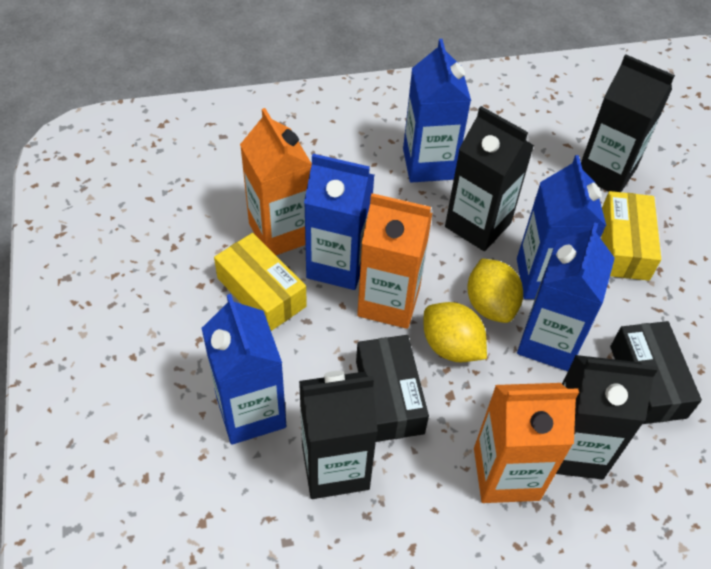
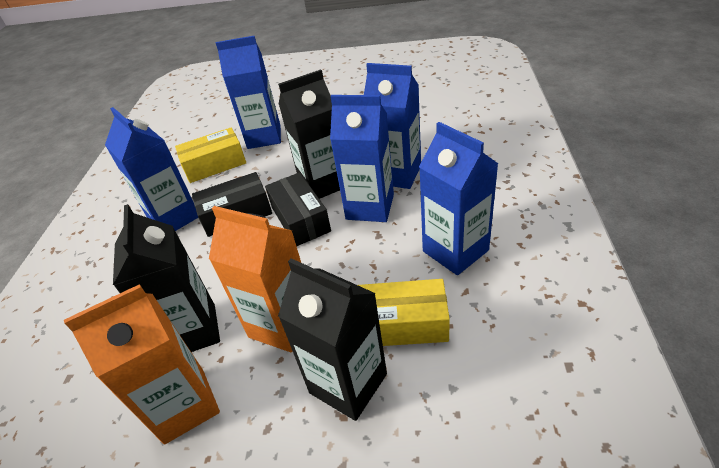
black carton: [299,371,378,499] [445,106,534,251] [556,355,658,479] [581,54,675,192] = 4 -> [113,204,220,352] [278,69,340,199] [278,258,387,421] = 3
orange carton: [240,108,312,255] [357,193,433,329] [474,383,579,503] = 3 -> [64,284,220,444] [209,206,301,352] = 2
yellow lemon: [423,302,487,362] [467,259,523,323] = 2 -> none = 0

